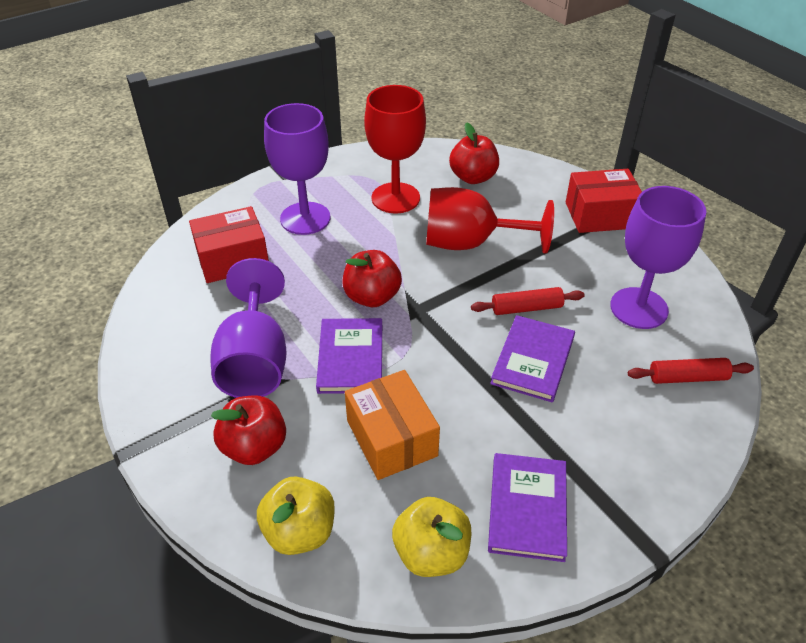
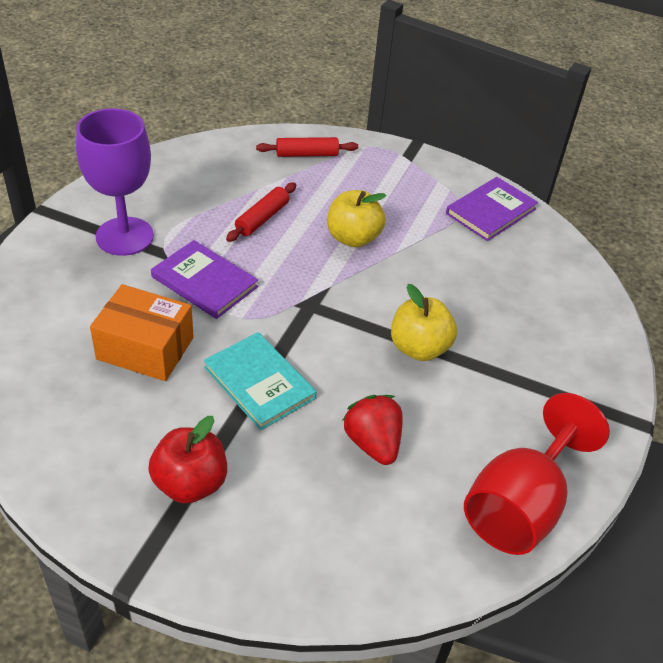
purple book: [316,318,382,394] [488,453,567,562] [490,315,575,402] = 3 -> [151,240,258,319] [446,177,538,241] = 2
purple goblet: [210,258,287,398] [264,103,330,235] [610,186,706,329] = 3 -> [76,108,154,256] = 1
red apple: [211,396,286,465] [343,250,402,307] [449,122,499,184] = 3 -> [148,416,227,503] = 1
red box: [189,206,269,283] [566,169,642,233] = 2 -> none = 0
red goblet: [364,85,426,213] [426,187,554,254] = 2 -> [464,393,610,555] = 1
red strawberry: none = 0 -> [342,395,403,465] = 1
turquoise book: none = 0 -> [204,332,317,430] = 1

